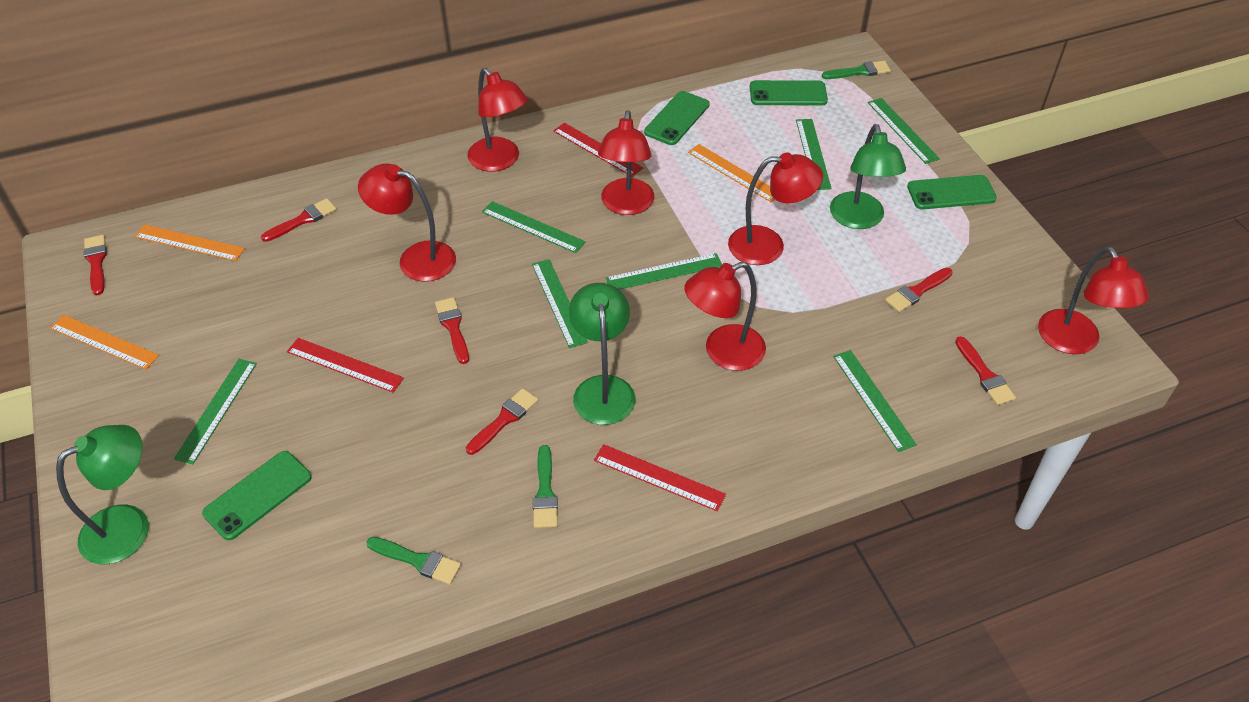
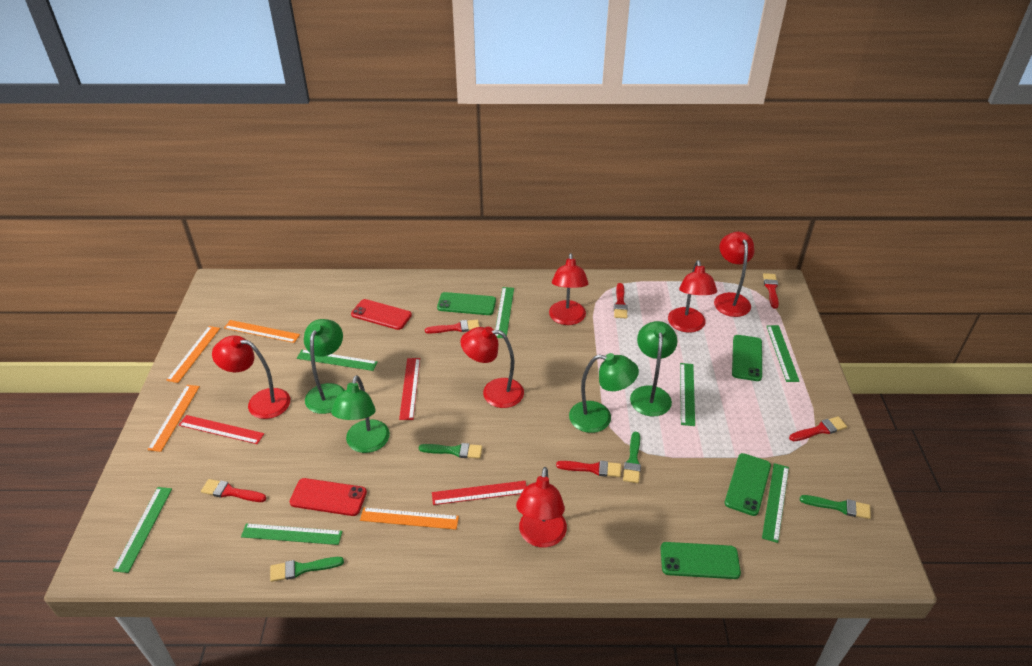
green brush: [367,537,461,585] [533,445,558,528] [822,61,891,79] = 3 -> [270,557,344,582] [419,443,482,459] [623,432,641,483] [800,495,871,519] = 4
green lamp: [56,425,149,564] [569,283,635,425] [830,124,906,229] = 3 -> [304,319,345,414] [331,375,390,453] [569,353,639,433] [630,321,677,416] = 4
orange ruler: [50,315,159,369] [134,224,245,261] [688,144,775,202] = 3 -> [147,385,200,452] [166,326,220,383] [224,320,300,343] [360,507,459,530] = 4
red phone: none = 0 -> [290,478,367,516] [351,299,412,330] = 2

